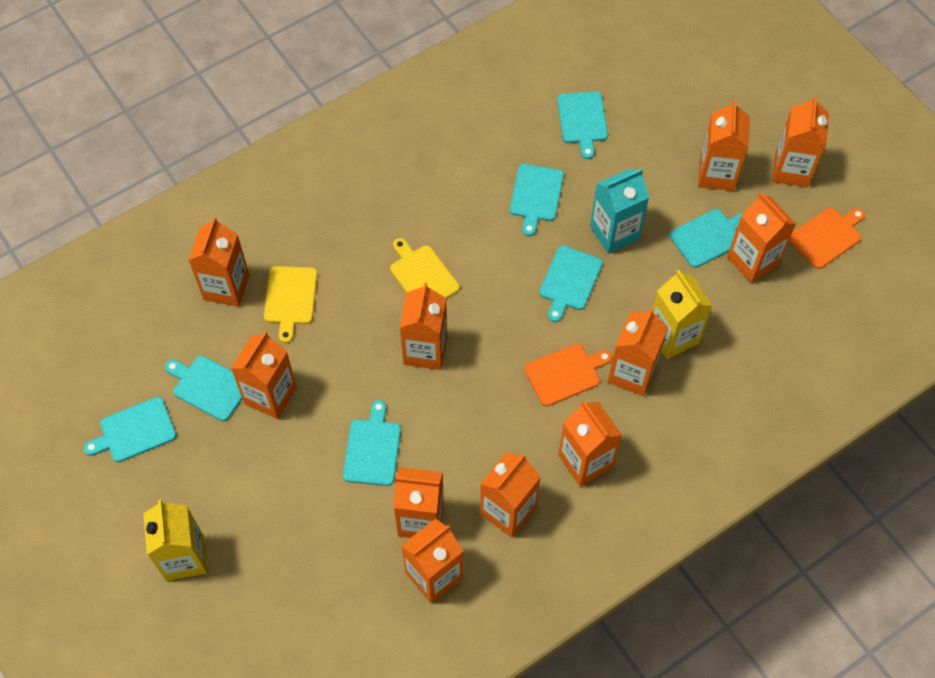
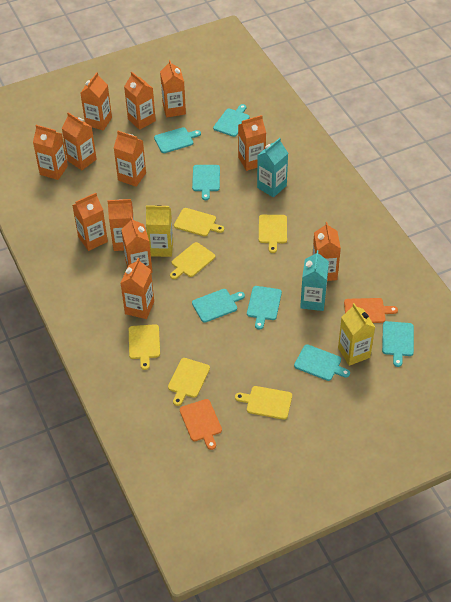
orange carton: [188,217,250,307] [231,331,297,419] [393,467,444,538] [399,283,447,370] [401,519,463,604] [480,452,541,537] [558,401,622,487] [608,308,668,396] [698,100,750,191] [727,192,796,283] [772,96,829,187] = 11 -> [33,125,68,180] [62,112,97,170] [72,193,108,251] [80,72,112,130] [107,199,134,251] [114,131,146,187] [121,217,152,273] [121,258,154,319] [124,72,156,130] [160,60,186,117] [238,115,266,171] [312,222,341,281] = 12
turquoise carton: [590,169,649,254] = 1 -> [257,138,288,197] [300,250,329,311] = 2
yellow cutting board: [264,266,317,343] [390,238,460,299] = 2 -> [129,324,160,370] [168,358,210,406] [170,242,215,279] [174,208,224,237] [235,386,292,420] [259,215,287,253] = 6

